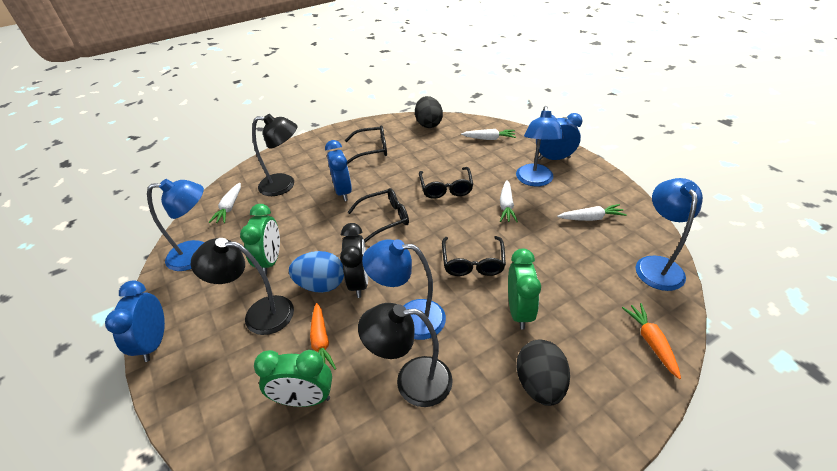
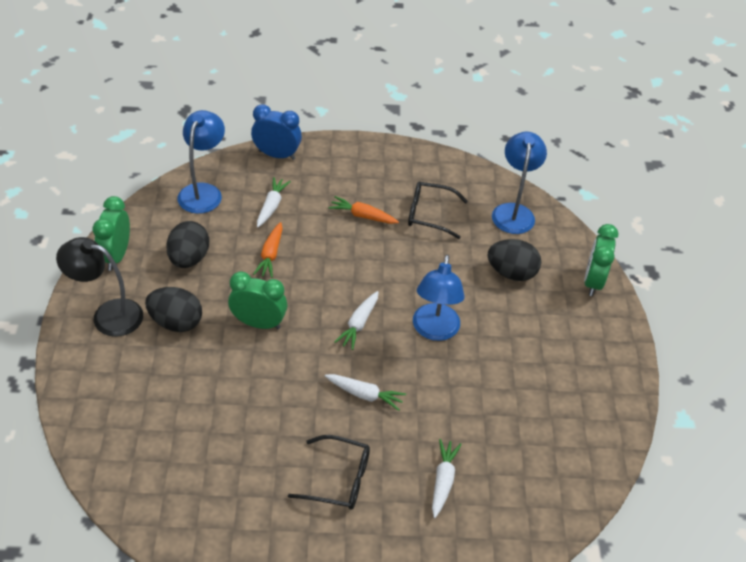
black clock: [340,223,368,298] = 1 -> none = 0
black egg: [415,96,443,128] [516,339,570,406] = 2 -> [145,287,202,332] [166,221,209,268] [487,239,541,281] = 3
black glasses: [345,125,387,164] [347,188,409,242] [419,167,473,199] [442,236,506,276] = 4 -> [288,435,370,510] [408,181,468,239] = 2
black lamp: [191,238,294,335] [252,114,298,196] [358,303,453,407] = 3 -> [56,237,143,337] = 1
blue clock: [105,280,165,362] [325,140,352,201] [536,113,583,160] = 3 -> [251,104,302,160] = 1
blue egg: [289,251,344,293] = 1 -> none = 0
blue lamp: [147,179,205,271] [362,239,446,340] [516,106,564,186] [636,178,703,291] = 4 -> [178,110,225,214] [413,255,465,341] [492,132,547,234] = 3

